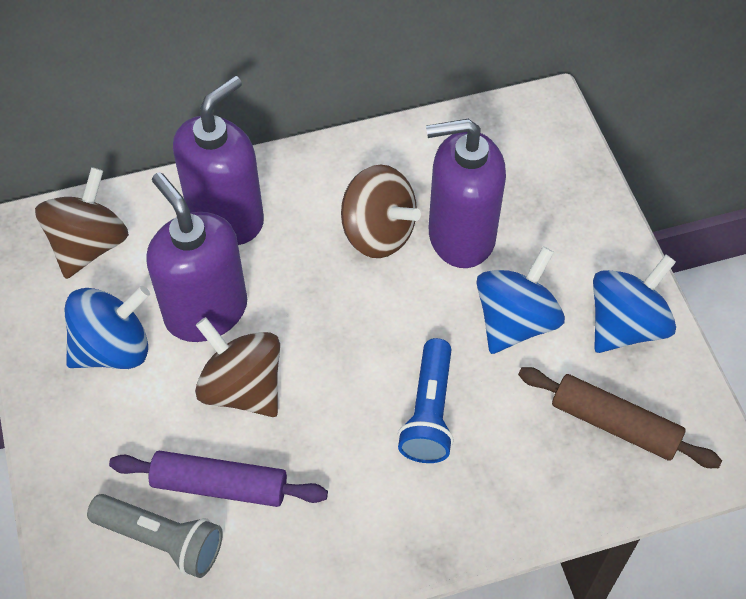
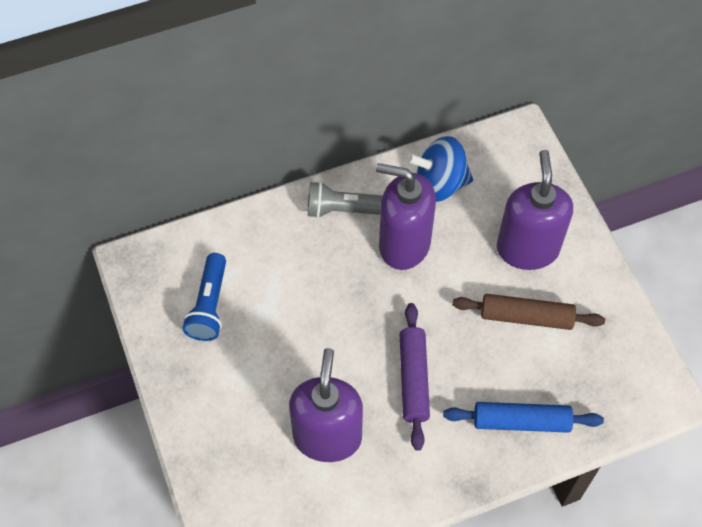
blue rolling pin: none = 0 -> [443,402,604,433] = 1
blue spinning top: [64,286,150,369] [476,246,565,354] [593,255,676,353] = 3 -> [407,136,473,202] = 1
brown spinning top: [35,167,129,279] [195,317,280,417] [341,164,421,258] = 3 -> none = 0

